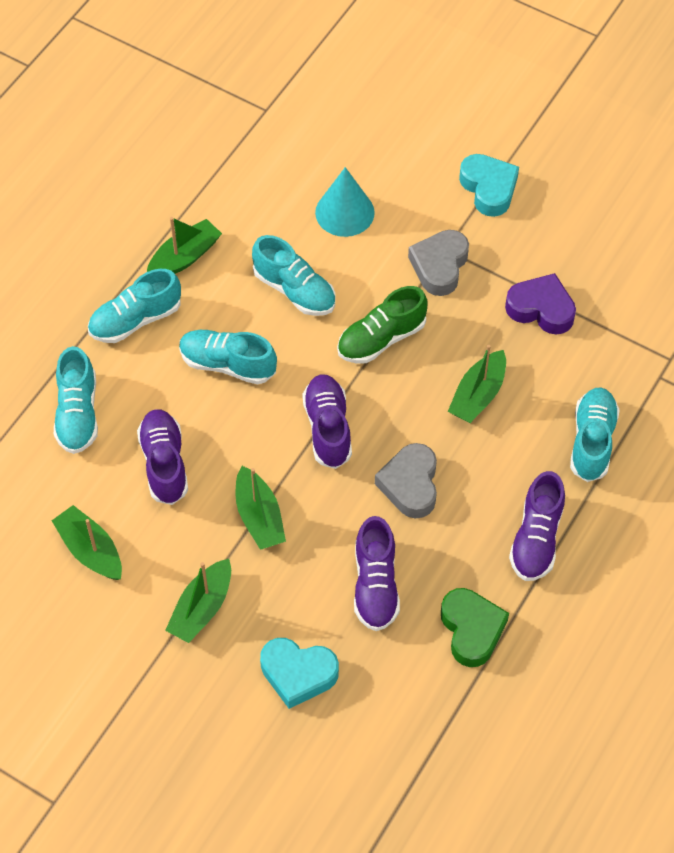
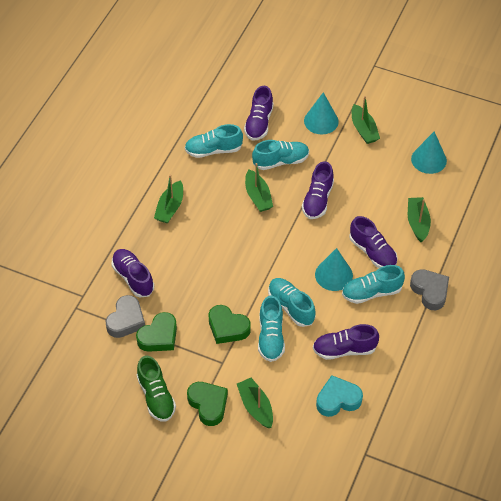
green heart: [441,588,509,667] = 1 -> [136,312,177,352] [187,382,228,426] [208,305,251,344] = 3
purple heart: [505,273,576,335] = 1 -> none = 0
purple shoe: [137,409,188,505] [302,374,352,469] [354,516,400,631] [509,471,565,581] = 4 -> [111,249,154,297] [244,86,274,141] [302,161,334,219] [313,324,379,360] [349,216,398,268] = 5
turquoise cone: [315,167,375,237] = 1 -> [304,92,339,134] [315,248,353,291] [411,131,447,174] = 3
turquoise heart: [260,638,339,709] [459,154,519,217] = 2 -> [316,375,363,417] = 1

